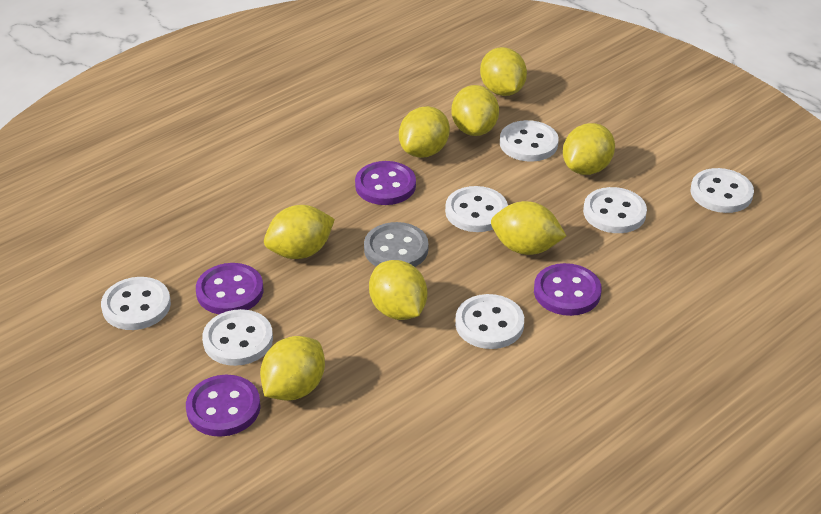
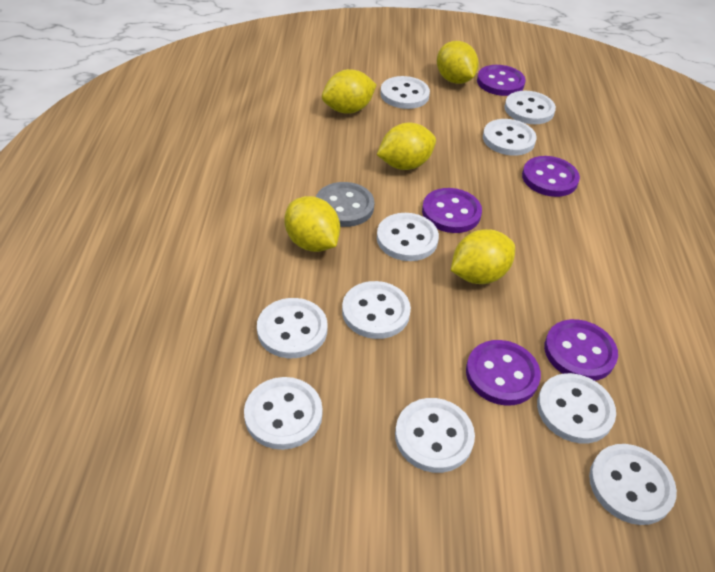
purple button: [186,375,261,437] [196,263,264,314] [355,161,416,205] [534,263,602,316] = 4 -> [422,188,482,233] [466,340,541,406] [477,65,526,96] [522,156,580,197] [544,319,618,381] = 5
white button: [101,277,171,330] [202,309,273,366] [445,186,508,232] [455,294,524,349] [500,120,559,162] [583,187,647,233] [691,168,754,213] = 7 -> [244,377,322,450] [257,298,327,358] [342,281,411,339] [377,213,439,261] [380,76,430,109] [395,398,475,473] [483,119,537,156] [504,91,556,124] [537,373,616,444] [589,444,677,525] = 10
yellow lemon: [260,336,325,401] [264,205,335,259] [369,260,427,320] [399,106,450,158] [451,85,499,136] [480,47,527,96] [491,201,566,255] [563,123,615,175] = 8 -> [284,196,340,252] [322,69,377,114] [377,123,436,170] [437,41,479,84] [451,229,515,284] = 5

